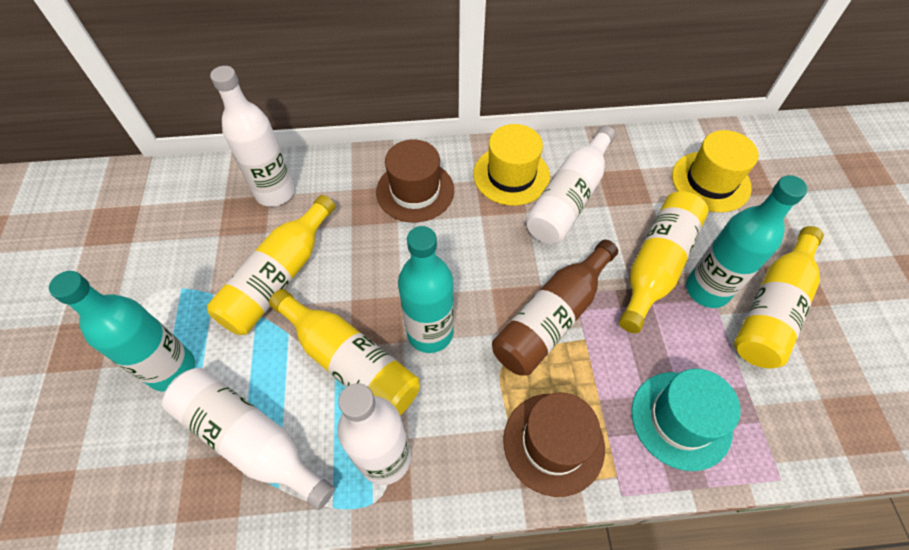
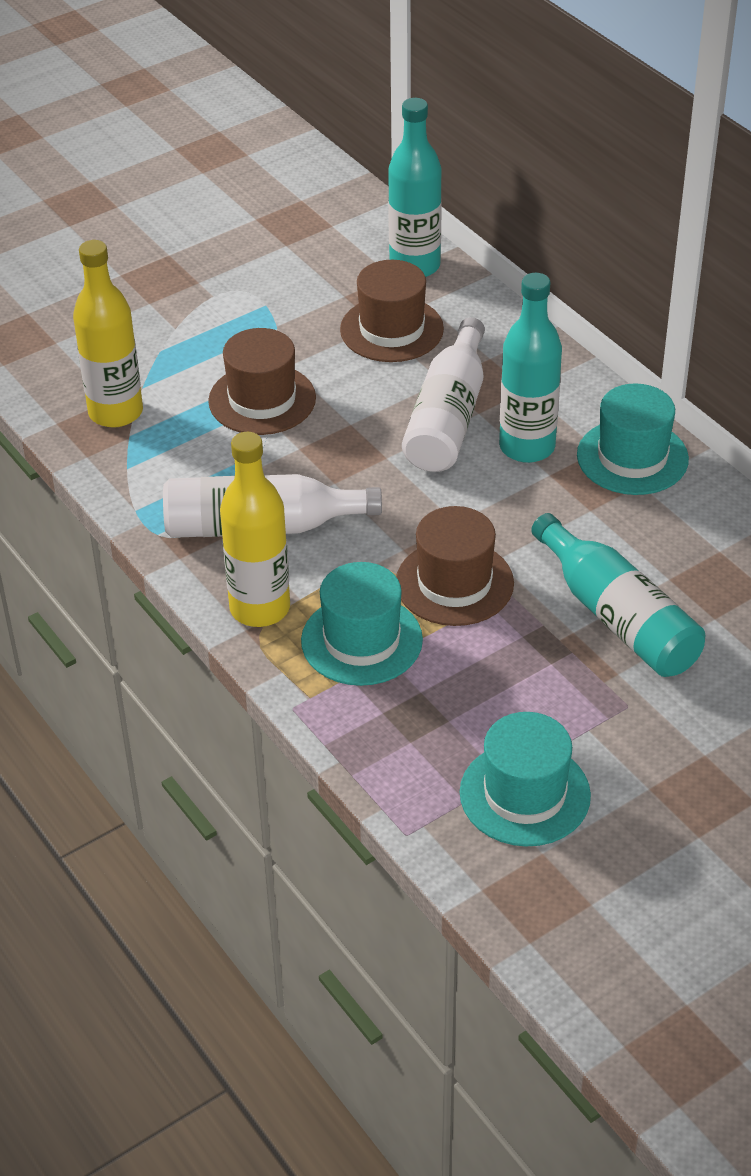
brown bottle: [492,240,618,376] = 1 -> none = 0
brown hat: [376,139,454,222] [503,392,605,497] = 2 -> [208,328,316,435] [340,260,444,362] [396,506,514,626] = 3
turquoise hat: [631,369,741,471] = 1 -> [301,562,423,686] [460,712,591,847] [577,384,689,495] = 3
white bottle: [162,368,335,510] [210,66,295,207] [338,383,411,485] [525,126,615,244] = 4 -> [163,474,382,538] [402,317,485,472] = 2
yellow bottle: [207,195,336,335] [269,289,420,415] [619,191,708,333] [734,226,824,368] = 4 -> [73,240,143,428] [220,432,290,627] = 2
yellow hat: [473,124,550,206] [672,130,759,212] = 2 -> none = 0

